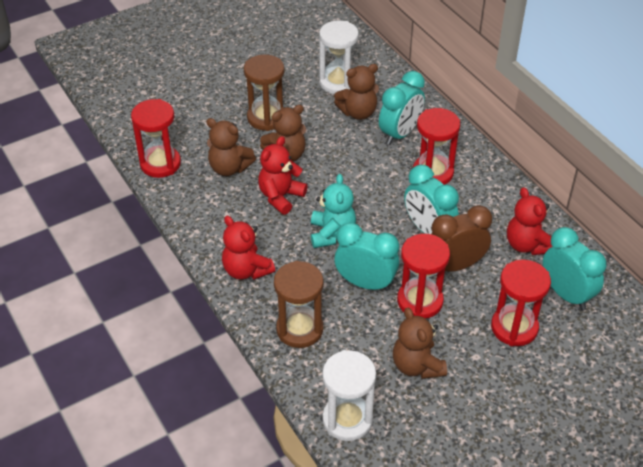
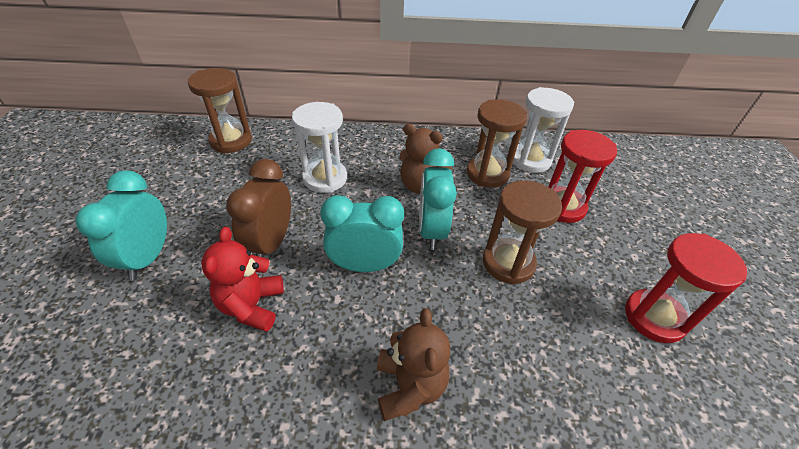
brown hourglass: [244,54,284,131] [274,261,323,348] = 2 -> [188,68,252,154] [467,99,527,188] [483,180,562,285] = 3
brown teddy bear: [206,118,256,176] [260,105,306,162] [334,64,379,120] [393,308,447,379] = 4 -> [377,308,450,421] [399,124,451,194] = 2
red hourglass: [131,99,181,178] [397,234,450,319] [413,108,460,185] [491,259,551,346] = 4 -> [548,130,617,223] [625,233,747,343] = 2
red teddy bear: [222,216,275,280] [258,136,307,215] [507,187,552,255] = 3 -> [201,227,284,332] = 1
turquoise clock: [334,223,399,291] [379,71,425,145] [404,165,459,234] [543,227,606,310] = 4 -> [75,170,167,280] [320,195,404,272] [419,148,457,250] = 3
turquoise teddy bear: [311,174,356,248] = 1 -> none = 0

